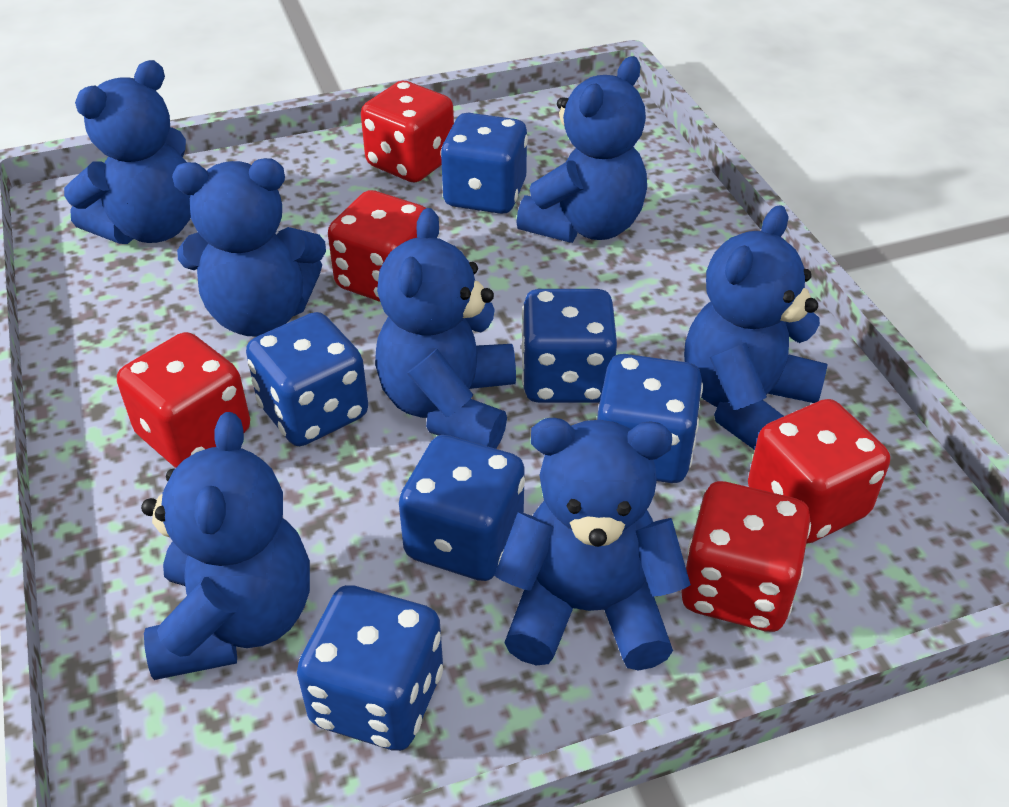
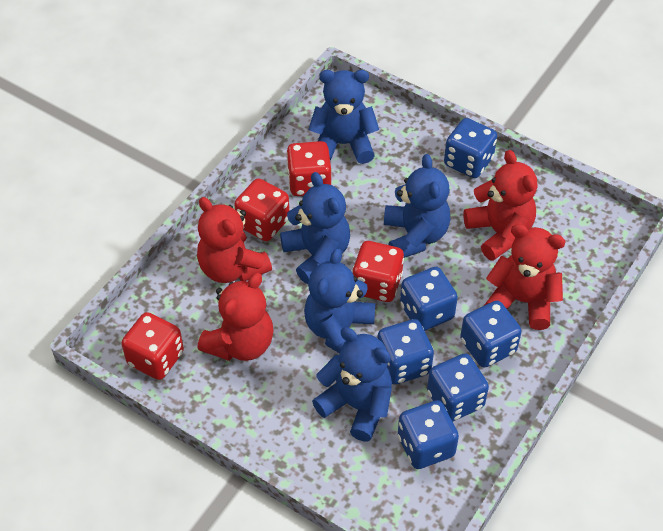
blue teddy bear: [64,60,191,244] [141,412,310,680] [172,158,326,337] [375,208,516,449] [495,418,691,671] [516,56,647,243] [684,205,828,450] = 7 -> [280,172,350,284] [304,248,375,353] [308,70,379,164] [312,327,392,441] [384,154,451,258] = 5
red dice: [117,332,250,468] [328,190,426,302] [361,81,454,182] [681,481,811,632] [748,399,890,544] = 5 -> [121,312,184,380] [234,178,289,241] [286,141,331,196] [352,241,404,302] = 4
red teddy bear: none = 0 -> [197,197,272,283] [197,273,273,361] [463,150,537,261] [485,224,566,330] = 4

